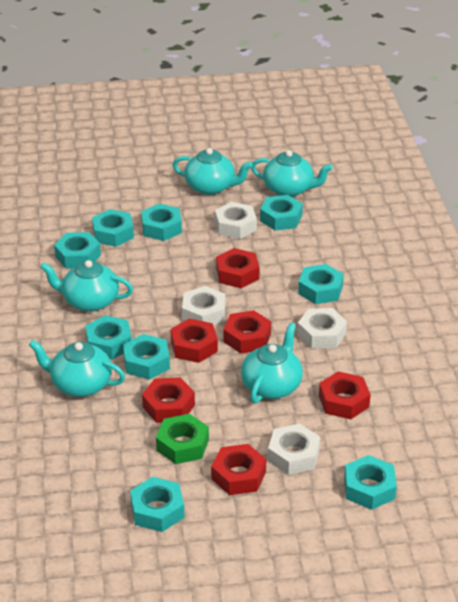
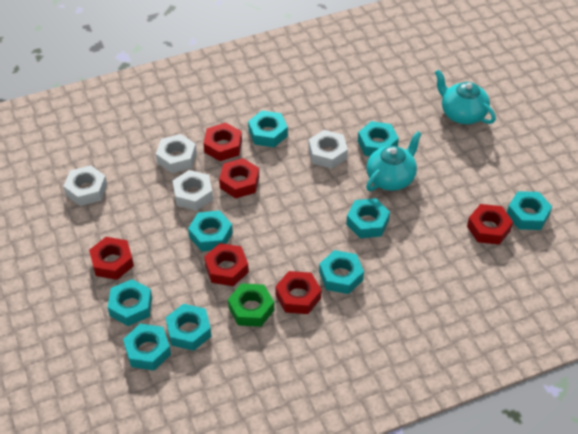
turquoise teapot: [29,340,125,397] [40,260,133,312] [173,148,253,195] [241,323,303,404] [251,150,333,197] = 5 -> [366,131,422,191] [434,69,496,124] = 2

